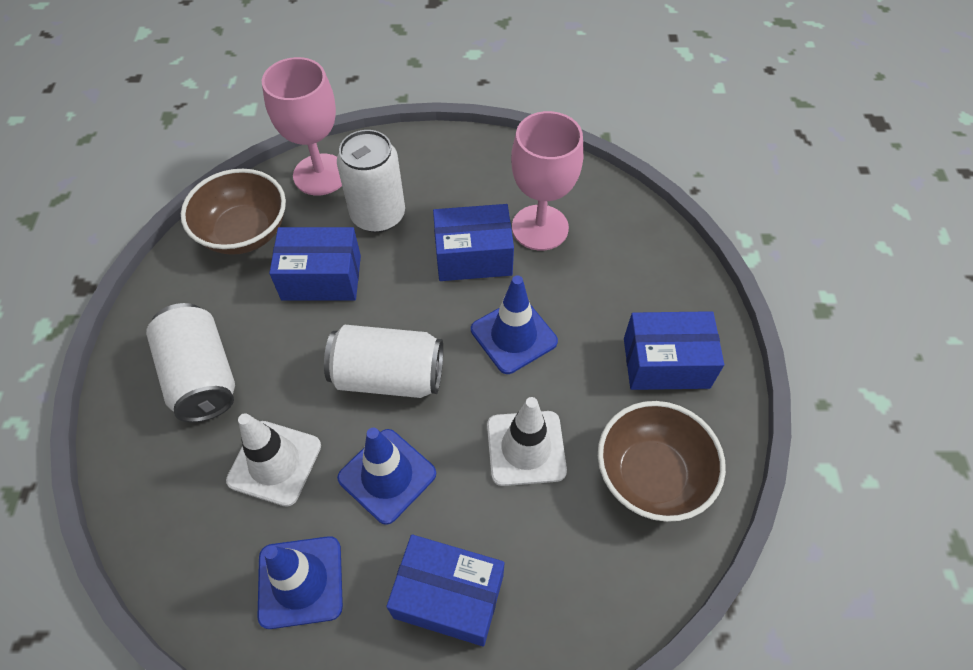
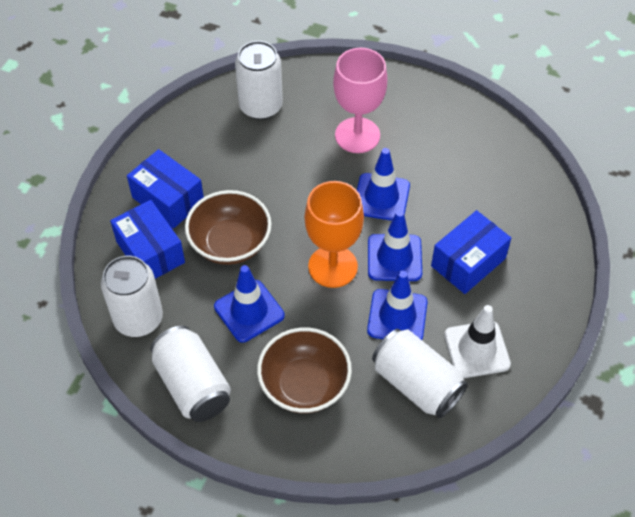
blue box: [269,227,361,301] [386,534,505,647] [433,204,514,281] [624,311,724,390] = 4 -> [110,200,185,279] [127,149,204,229] [431,210,511,294] = 3
blue traffic cone: [257,536,343,629] [337,428,436,525] [471,275,558,374] = 3 -> [214,265,285,343] [357,148,410,221] [367,271,428,340] [368,210,422,281] = 4
orange goblet: none = 0 -> [305,181,364,288] = 1
pink goblet: [262,57,342,195] [511,111,584,251] = 2 -> [333,48,387,153] = 1
white can: [146,303,235,423] [324,325,443,398] [337,130,405,233] = 3 -> [101,256,163,337] [150,325,231,422] [235,41,283,120] [372,329,468,418] = 4
white traffic cone: [226,413,321,507] [487,397,567,486] = 2 -> [444,305,511,378] = 1

